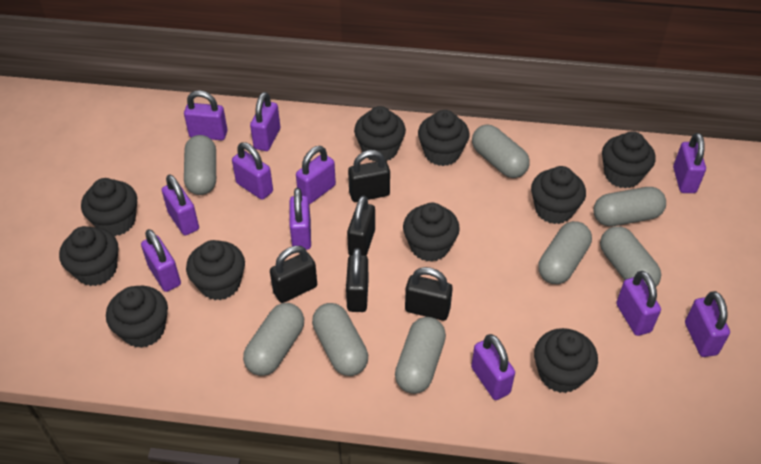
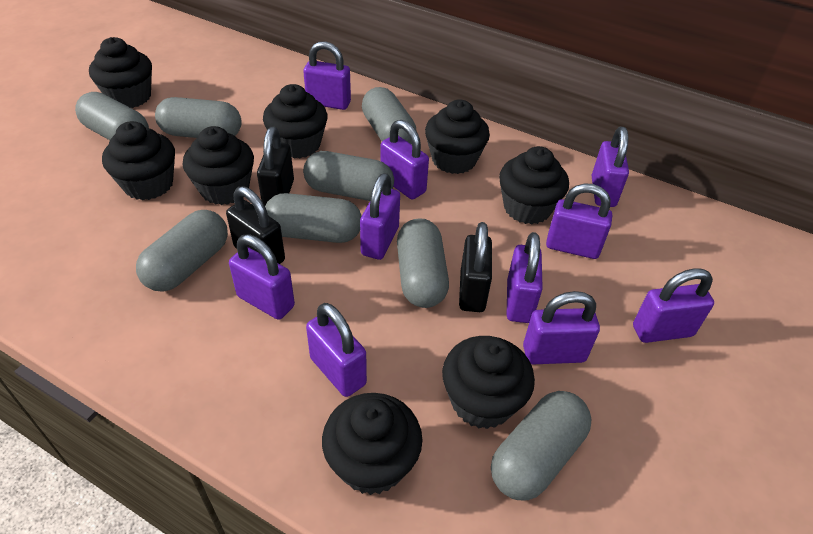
black cupcake: [59,226,119,286] [81,178,137,236] [106,286,168,348] [186,240,245,300] [354,106,406,162] [403,203,460,262] [418,110,470,166] [531,166,586,224] [534,328,598,393] [602,131,656,189] = 10 -> [89,37,152,108] [102,121,175,200] [183,126,254,205] [263,84,327,159] [322,393,422,495] [425,99,490,174] [442,336,535,429] [499,146,569,224] = 8
black padlock: [270,246,317,303] [346,248,369,312] [347,195,375,255] [348,150,390,202] [405,267,453,321] = 5 -> [226,186,285,264] [257,127,294,206] [459,222,492,312] = 3
purple padlock: [141,229,181,292] [162,174,199,235] [184,90,227,140] [232,142,273,200] [250,92,280,151] [290,188,311,250] [296,146,336,204] [471,334,515,400] [616,271,661,336] [673,133,706,193] [685,291,730,357] = 11 -> [229,234,295,320] [303,41,351,110] [306,303,367,397] [360,173,400,260] [380,120,429,200] [507,232,543,323] [523,291,600,364] [546,183,612,259] [592,126,629,207] [633,268,714,343] = 10

